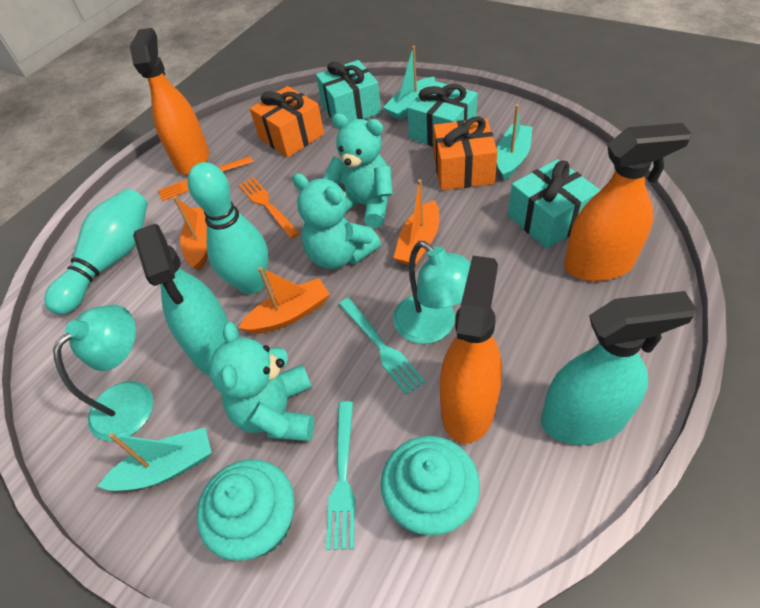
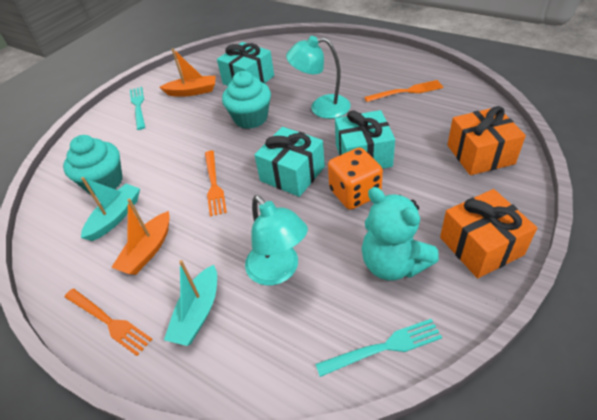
orange boat: [173,196,208,271] [238,267,330,334] [393,179,439,266] = 3 -> [111,198,170,275] [160,48,216,97] = 2
orange dice: none = 0 -> [328,147,383,210] = 1
orange fork: [158,156,253,201] [239,177,299,239] = 2 -> [65,289,152,356] [205,151,227,217] [364,80,443,102] = 3
orange spray bottle: [130,28,209,175] [440,256,502,444] [564,123,692,281] = 3 -> none = 0
turquoise boat: [97,428,212,491] [383,46,435,120] [497,104,533,180] = 3 -> [81,177,140,241] [164,260,217,346] = 2
turquoise bowling pin: [45,189,148,315] [187,162,268,294] = 2 -> none = 0
turquoise spray bottle: [133,224,229,375] [541,291,697,445] = 2 -> none = 0
turquoise teddy bear: [209,322,314,441] [292,173,381,269] [322,113,393,228] = 3 -> [362,187,439,281] = 1

